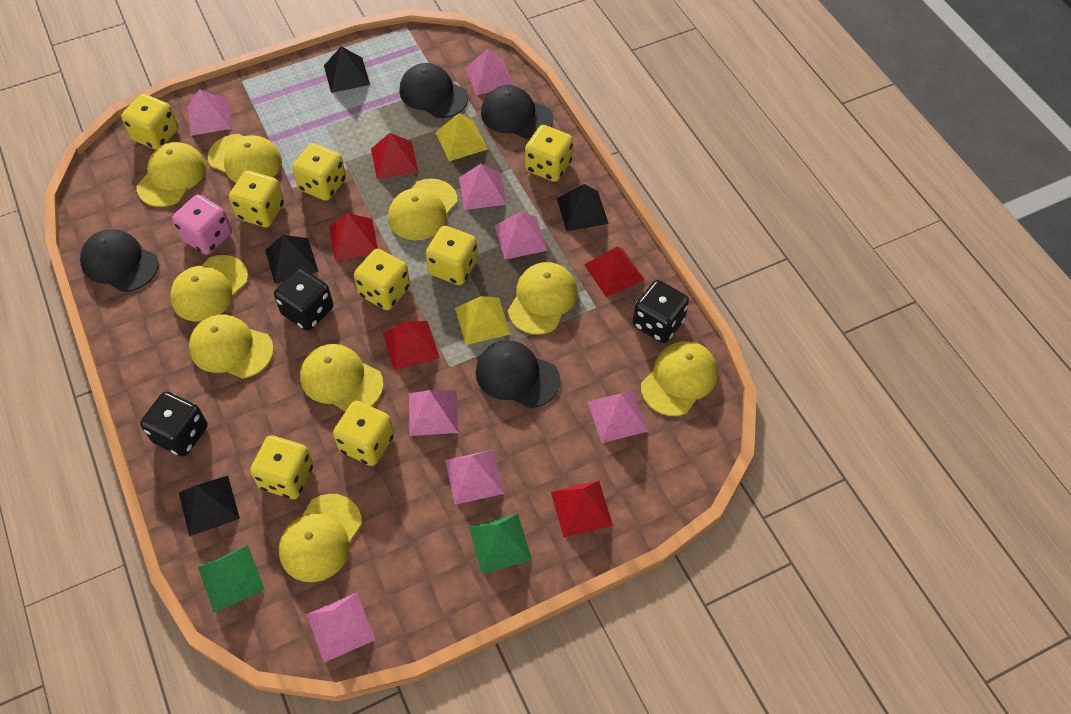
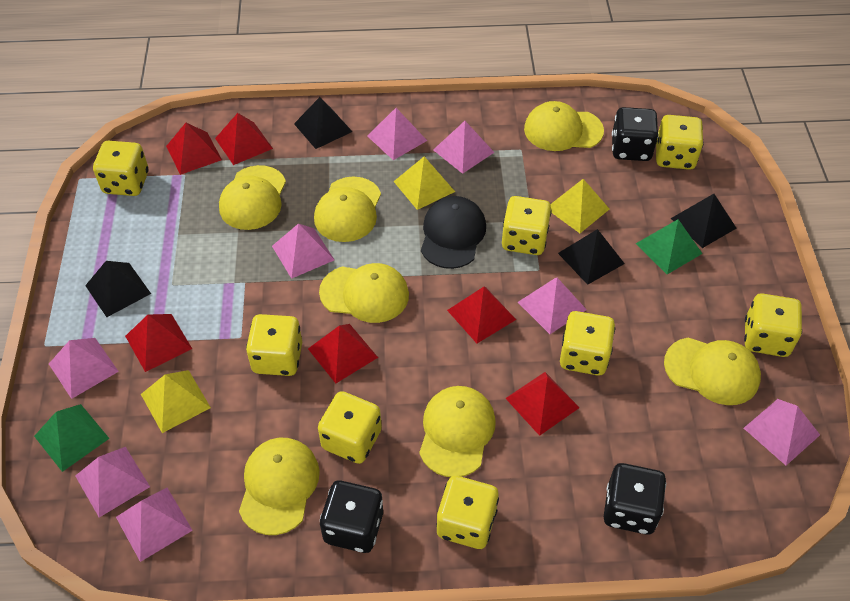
black cap: [80,229,159,292] [399,63,468,118] [475,340,560,408] [481,85,553,139] = 4 -> [421,196,486,269] = 1
pink dice: [172,195,232,255] = 1 -> none = 0
red pyramid: [329,213,378,261] [371,133,419,180] [383,321,440,371] [551,480,613,537] [584,247,645,297] = 5 -> [125,314,192,372] [166,123,222,175] [215,113,273,165] [308,324,378,383] [447,287,516,343] [505,372,580,436] = 6
yellow cap: [137,142,206,207] [170,255,248,322] [189,314,274,378] [208,134,282,183] [279,494,362,582] [300,344,384,411] [388,179,458,240] [508,262,577,335] [641,341,718,416] = 9 -> [219,165,286,230] [239,438,320,535] [314,177,381,242] [319,263,409,323] [419,386,496,477] [524,101,604,151] [664,338,761,405] = 7
yellow pyramid: [435,113,488,161] [455,296,510,345] = 2 -> [141,370,211,433] [393,156,455,210] [550,179,609,233] = 3

